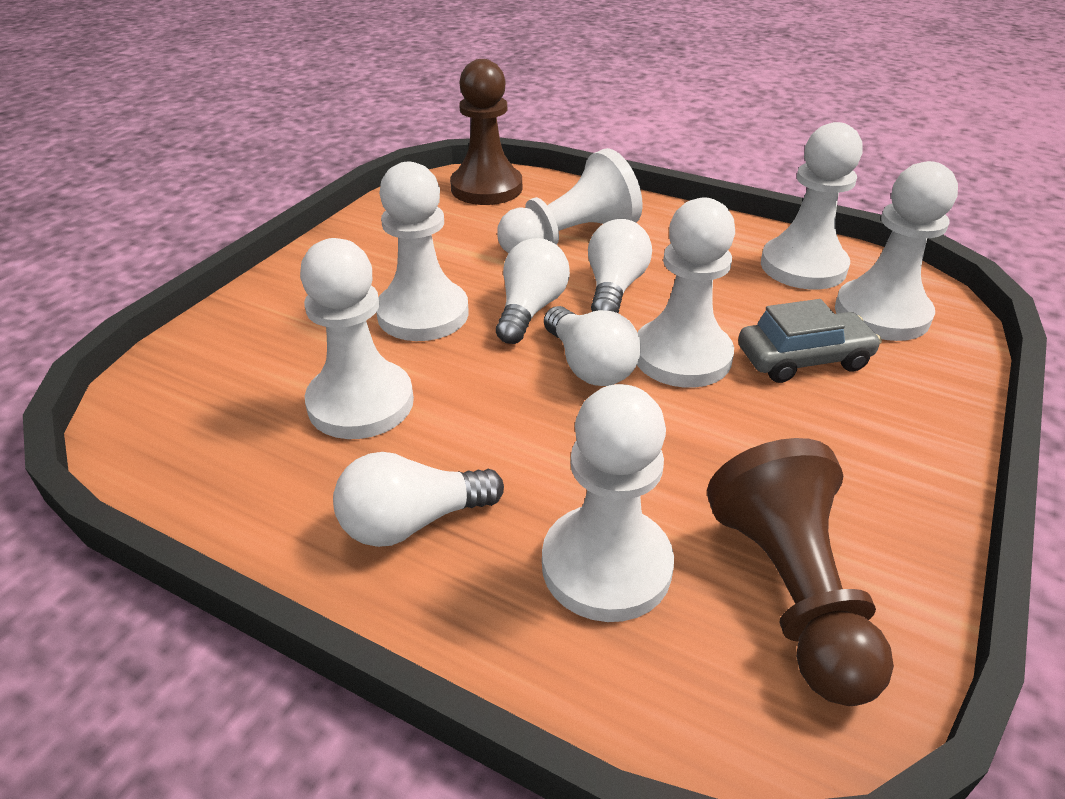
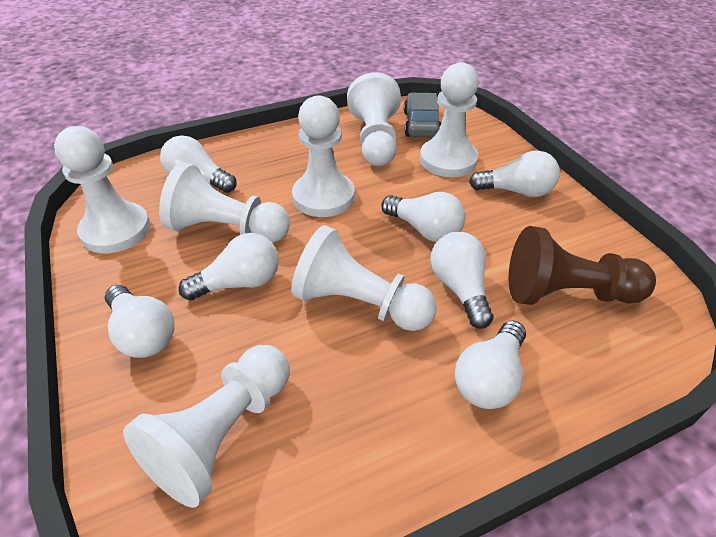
brown pawn: [450,59,522,205] [707,438,894,706] = 2 -> [509,226,656,305] = 1
white light bulb: [333,452,504,547] [496,238,570,344] [544,306,641,386] [588,219,652,313] = 4 -> [105,285,175,358] [160,136,237,193] [179,233,279,301] [381,192,465,242] [430,232,493,329] [455,320,526,409] [469,151,560,197] = 7

